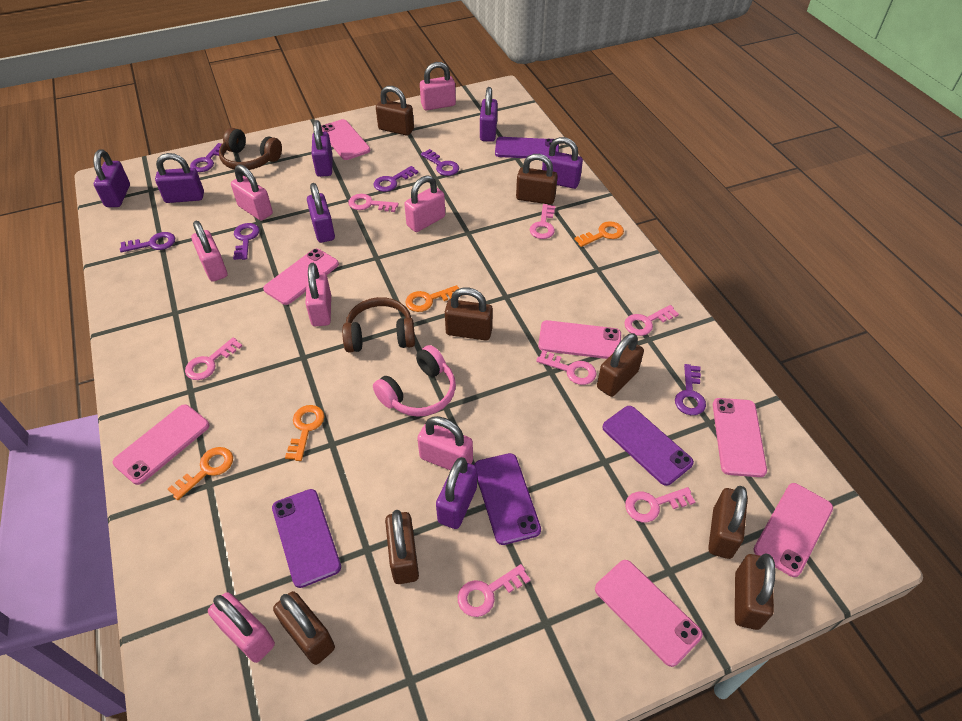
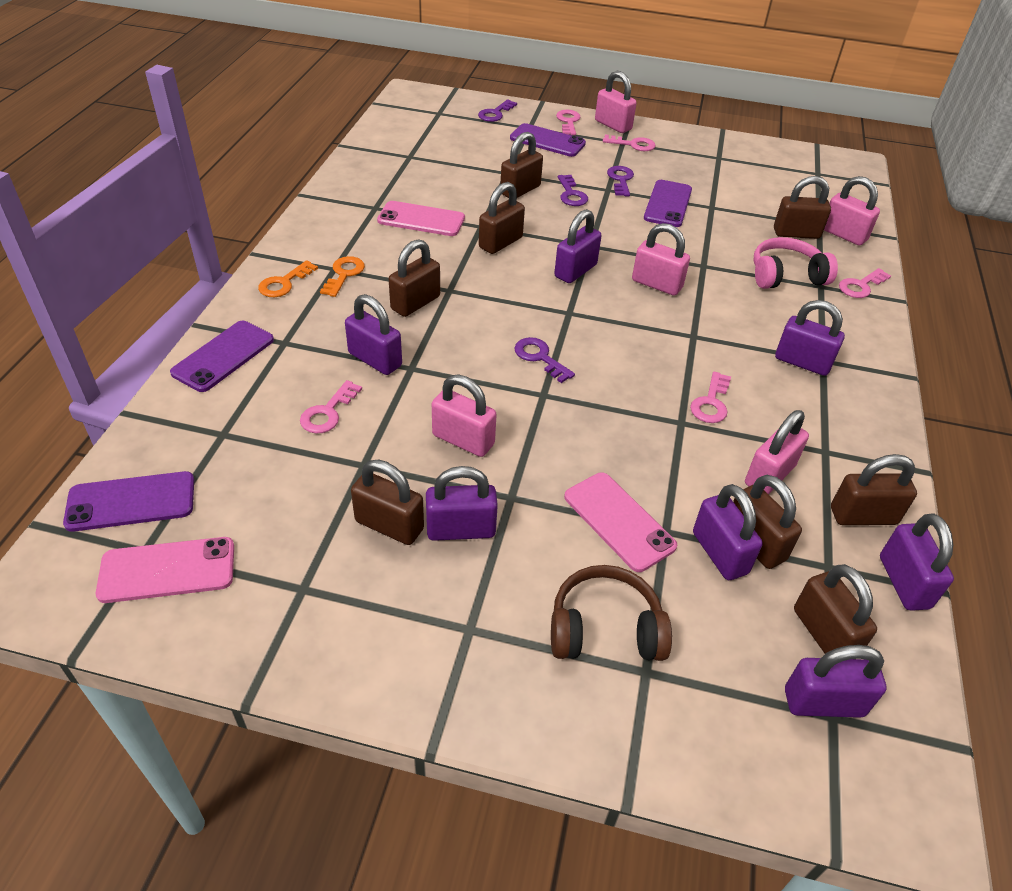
brown headphones: [219,128,282,170] [342,297,415,353] = 2 -> [551,565,672,661] = 1
orange key: [168,447,233,500] [285,405,325,461] [405,285,459,312] [574,221,624,247] = 4 -> [258,260,318,297] [320,256,365,297] = 2
pink key: [185,338,242,380] [348,194,399,212] [458,564,531,617] [530,204,555,239] [536,350,597,385] [624,305,679,336] [625,487,695,522] = 7 -> [300,380,362,433] [556,110,580,135] [603,135,656,151] [690,372,731,423] [839,268,891,298] = 5
pink padlock: [191,221,227,282] [208,592,275,663] [231,164,273,221] [305,263,331,326] [404,175,445,232] [417,416,473,471] [420,62,456,111] = 7 -> [432,375,497,457] [595,71,637,133] [632,223,690,296] [745,410,809,494] [824,176,880,246] = 5
pink phone: [112,404,209,485] [263,249,339,305] [321,119,370,160] [538,320,621,359] [595,560,703,667] [713,398,767,477] [753,483,833,577] = 7 -> [96,537,234,603] [377,201,465,236] [564,473,677,572] = 3
purple key: [120,232,175,253] [190,143,222,172] [233,223,259,260] [373,166,418,192] [421,149,459,176] [675,364,706,415] = 6 -> [478,99,517,122] [514,337,575,383] [558,175,588,206] [607,166,634,196] = 4

